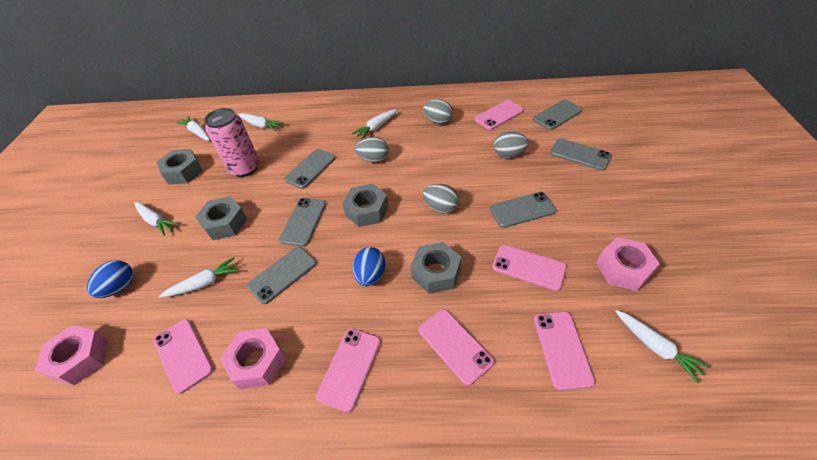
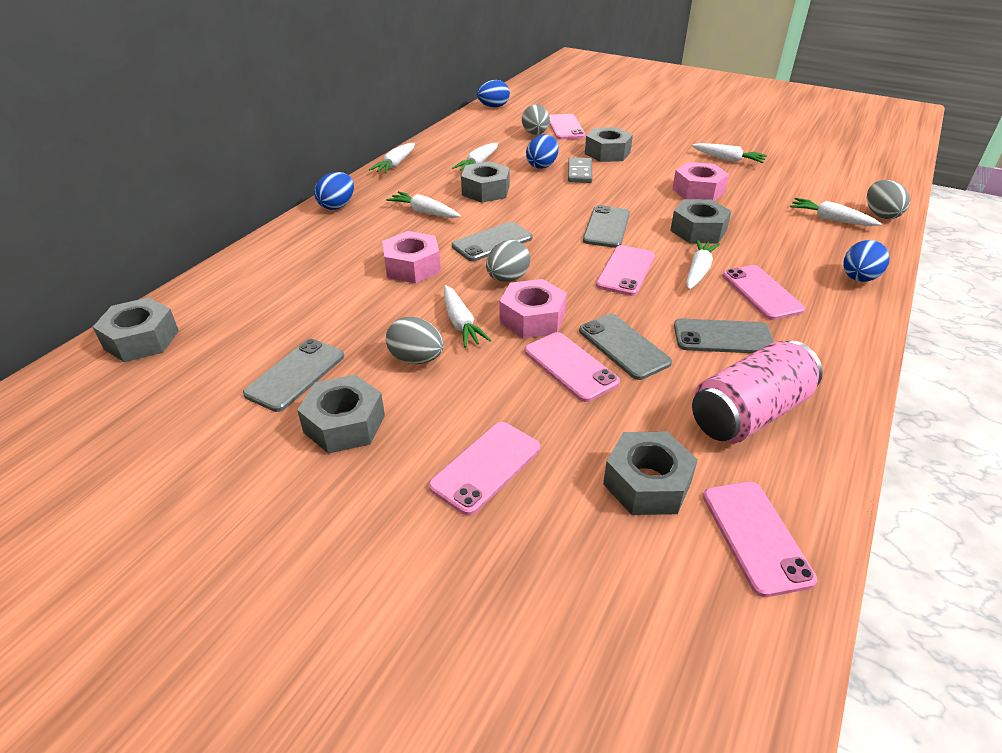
blue egg: [87,260,133,298] [353,247,385,286] = 2 -> [314,172,354,210] [477,80,510,108] [526,134,558,169] [843,240,889,282] = 4
grey domino: none = 0 -> [568,157,593,183] = 1
grey nut: [157,149,202,185] [195,196,247,240] [342,184,388,227] [411,242,461,294] = 4 -> [93,297,179,362] [297,375,385,454] [461,161,510,203] [585,127,633,162] [603,431,698,515] [670,199,731,243] = 6
grey phone: [247,247,317,304] [279,198,326,247] [284,149,336,189] [490,192,556,228] [533,100,582,130] [550,138,612,171] = 6 -> [243,339,344,412] [452,222,533,261] [579,314,672,380] [583,205,630,248] [674,318,774,353] = 5
white carrot: [134,202,179,236] [159,257,239,298] [176,116,210,141] [238,113,284,131] [352,109,397,139] [615,310,710,384] = 6 -> [369,143,415,174] [386,191,461,218] [444,285,491,348] [452,143,498,171] [686,239,720,290] [692,143,767,163] [790,198,882,226] = 7

